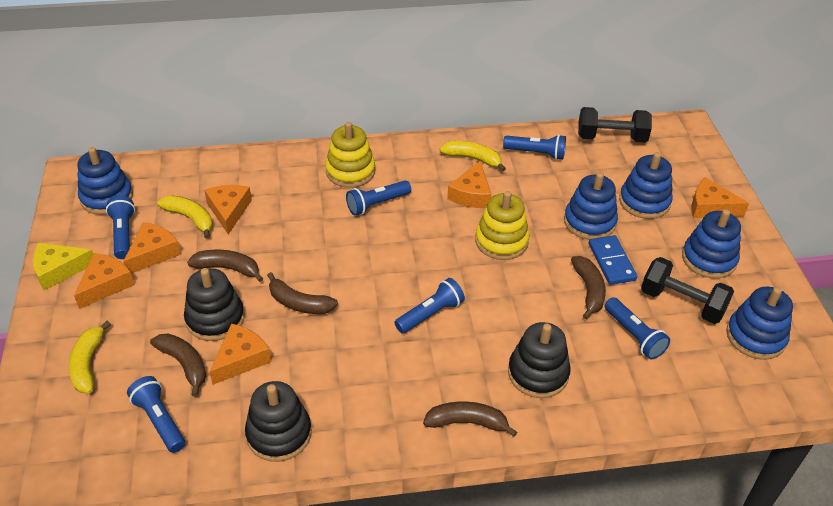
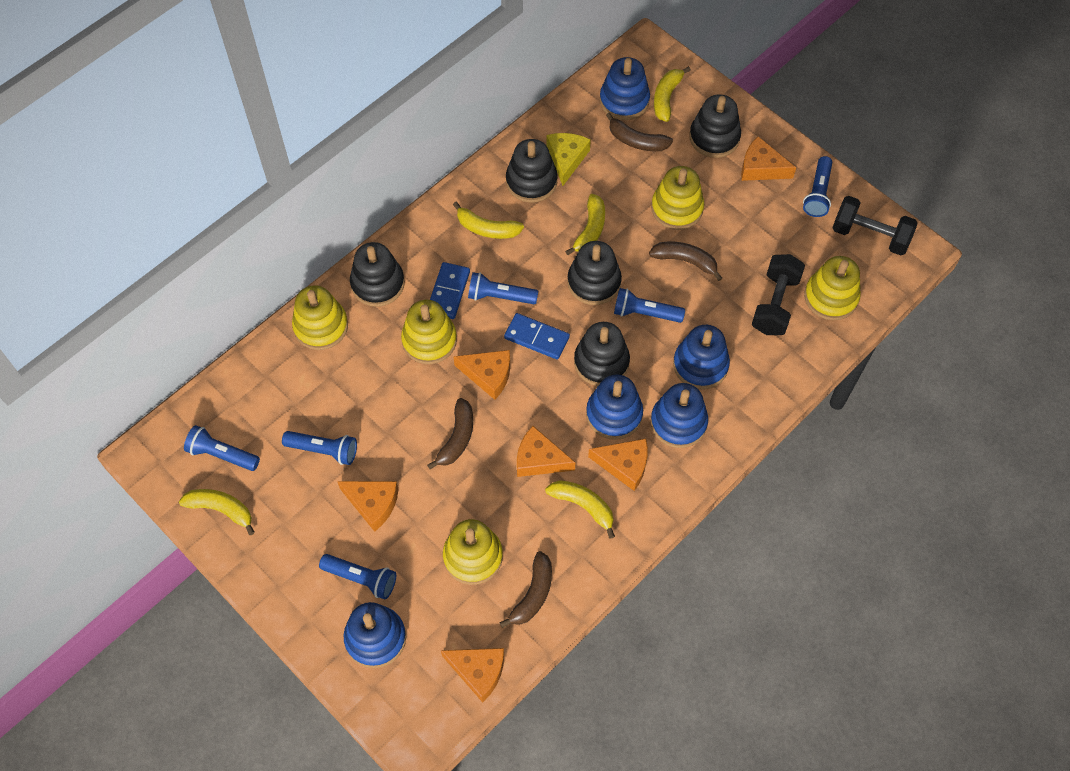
black stacking toy: [184,268,245,341] [245,381,312,462] [508,322,571,398] = 3 -> [350,242,405,307] [506,139,557,203] [567,241,622,305] [574,322,630,386] [689,94,741,158] = 5
blue domino: [589,235,638,285] = 1 -> [430,262,470,319] [504,313,570,360] = 2
brown banana: [150,334,206,397] [187,250,264,282] [267,272,338,314] [423,401,517,437] [571,256,606,319] = 5 -> [427,398,473,469] [499,551,552,628] [606,112,673,151] [649,242,722,281] = 4
yellow banana: [69,321,111,393] [157,195,213,239] [440,141,506,172] = 3 -> [179,489,255,535] [453,202,524,239] [545,480,615,539] [565,194,605,255] [654,66,691,122] = 5
yellow stacking toy: [325,122,375,188] [475,191,529,260] = 2 -> [292,285,348,350] [401,300,457,364] [443,519,503,585] [651,166,704,230] [804,256,861,320] = 5

